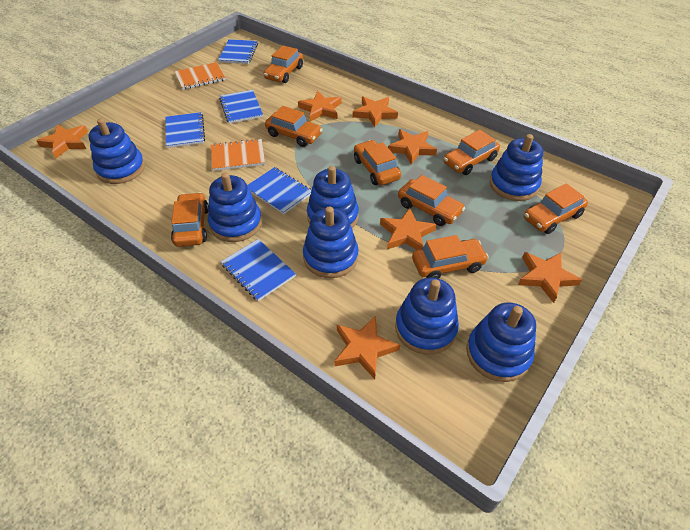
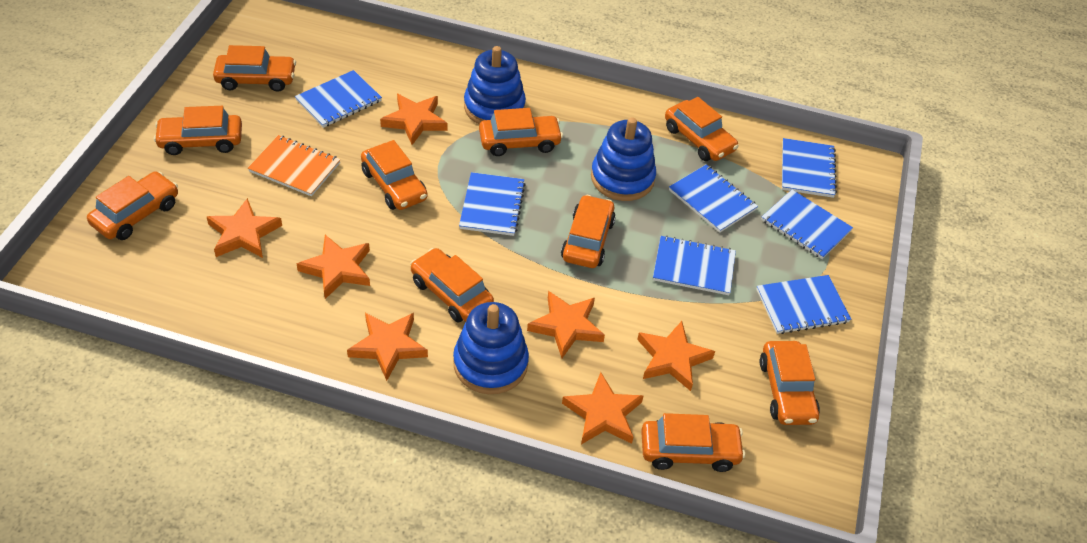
blue notebook: [166,112,205,148] [218,39,258,64] [219,90,263,124] [221,239,296,301] [247,167,311,214] = 5 -> [295,70,382,128] [459,172,526,236] [653,236,736,295] [669,164,758,233] [756,275,851,334] [761,190,853,259] [782,138,837,198] = 7
blue stacking toy: [89,118,145,184] [208,173,262,242] [303,207,359,278] [307,166,359,228] [395,278,459,355] [466,302,536,382] [490,134,543,201] = 7 -> [453,302,529,394] [464,46,526,124] [591,117,656,201] = 3
orange car: [171,192,209,247] [264,46,303,83] [265,106,323,147] [354,140,401,185] [398,175,465,226] [412,235,489,279] [444,130,500,175] [524,183,588,234] = 8 -> [87,172,178,240] [154,106,242,155] [213,45,296,92] [361,140,427,210] [411,248,494,323] [479,108,563,156] [561,195,616,268] [641,413,745,472] [665,97,739,161] [759,341,820,425] = 10
orange notebook: [174,62,225,90] [211,138,265,171] = 2 -> [248,135,341,196] = 1

